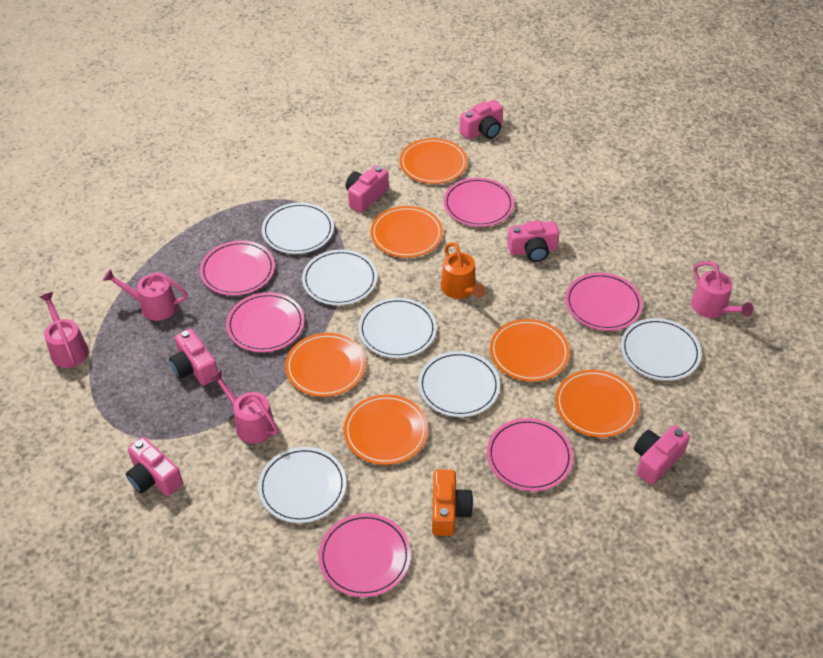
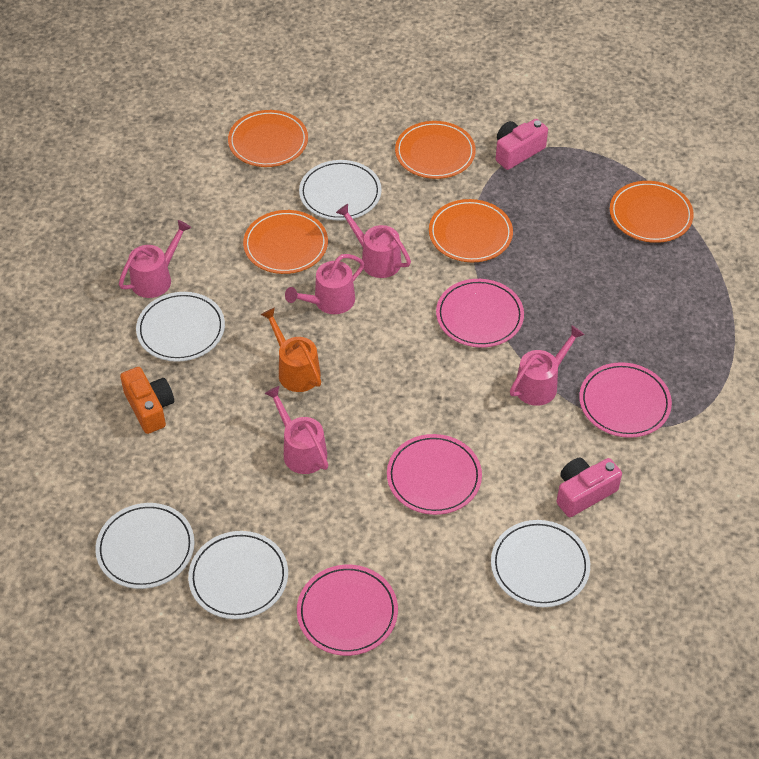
orange plate: [285,333,366,397] [344,394,428,465] [371,206,443,258] [400,138,468,184] [490,319,570,382] [555,370,639,437] = 6 -> [228,110,308,167] [243,210,328,274] [395,121,476,179] [429,199,513,262] [610,181,694,243] = 5
pink camera: [126,437,183,496] [169,329,218,386] [346,165,389,213] [460,100,503,140] [507,220,559,262] [634,425,690,485] = 6 -> [496,119,548,170] [556,458,622,517] = 2
pink plate: [200,241,275,296] [226,292,305,352] [319,513,411,597] [444,178,514,227] [487,418,573,491] [565,273,643,331] = 6 -> [297,565,398,656] [387,434,482,515] [436,279,524,348] [579,362,672,438] = 4
pink watering can: [40,292,89,368] [103,269,188,321] [209,370,279,444] [691,261,753,318] = 4 -> [119,220,191,298] [264,386,328,474] [285,254,365,314] [336,204,411,278] [510,325,585,406] = 5
white plate: [258,447,346,523] [262,202,334,254] [302,250,377,305] [358,298,437,358] [418,351,500,417] [621,318,701,381] = 6 -> [95,503,194,589] [136,292,225,362] [188,531,288,619] [299,160,382,221] [491,520,590,607] = 5

